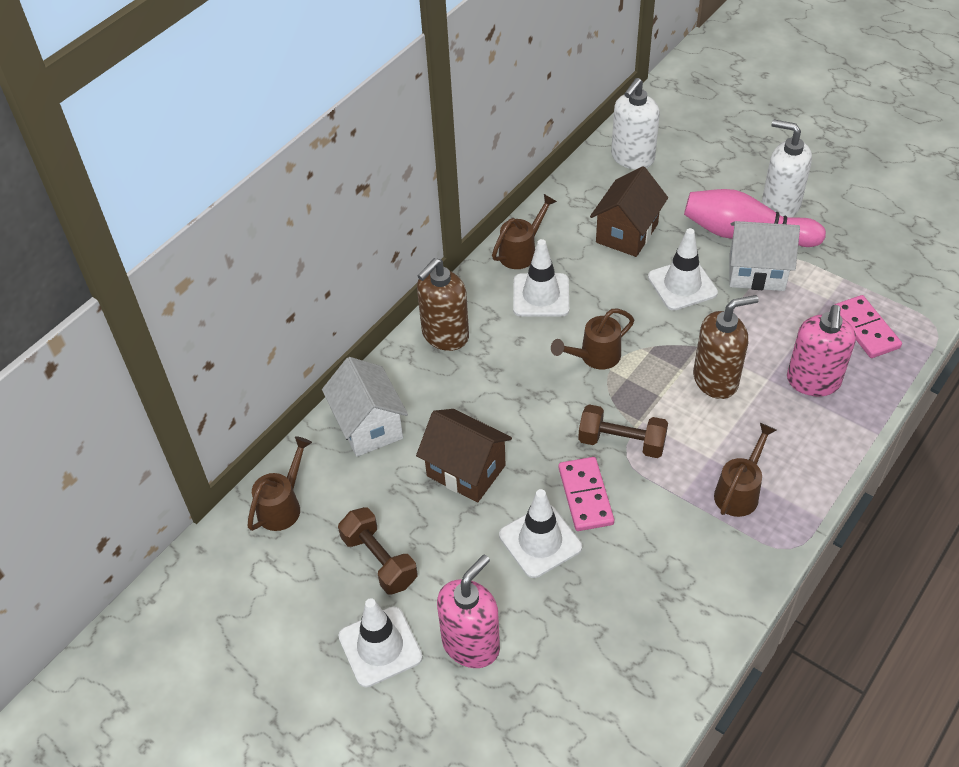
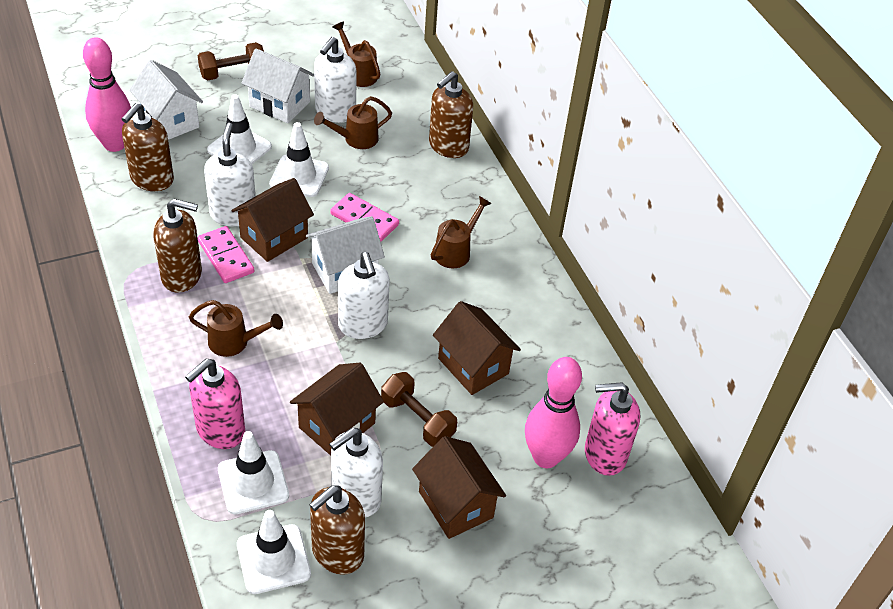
brown house: [416,409,512,503] [590,166,668,257] = 2 -> [231,178,314,262] [290,363,384,456] [412,436,506,539] [433,301,521,395] = 4
brown soap dispenser: [417,258,469,351] [693,295,759,399] = 2 -> [122,103,174,191] [153,199,202,293] [309,485,365,575] [429,71,473,158] = 4
pink bowling pin: [684,189,826,247] = 1 -> [83,37,131,152] [525,357,582,468] = 2
white house: [322,357,408,457] [730,221,800,291] = 2 -> [130,60,203,140] [241,48,314,123] [306,216,385,294] = 3
white soap dispenser: [611,78,660,169] [761,120,812,218] = 2 -> [204,123,255,227] [314,37,357,123] [329,427,383,517] [338,252,390,339] = 4

